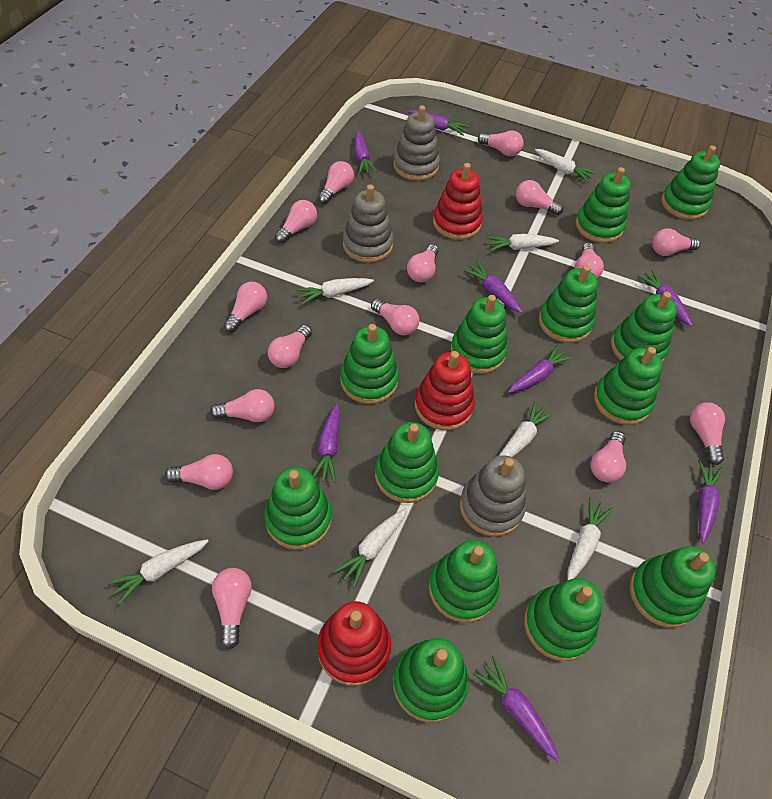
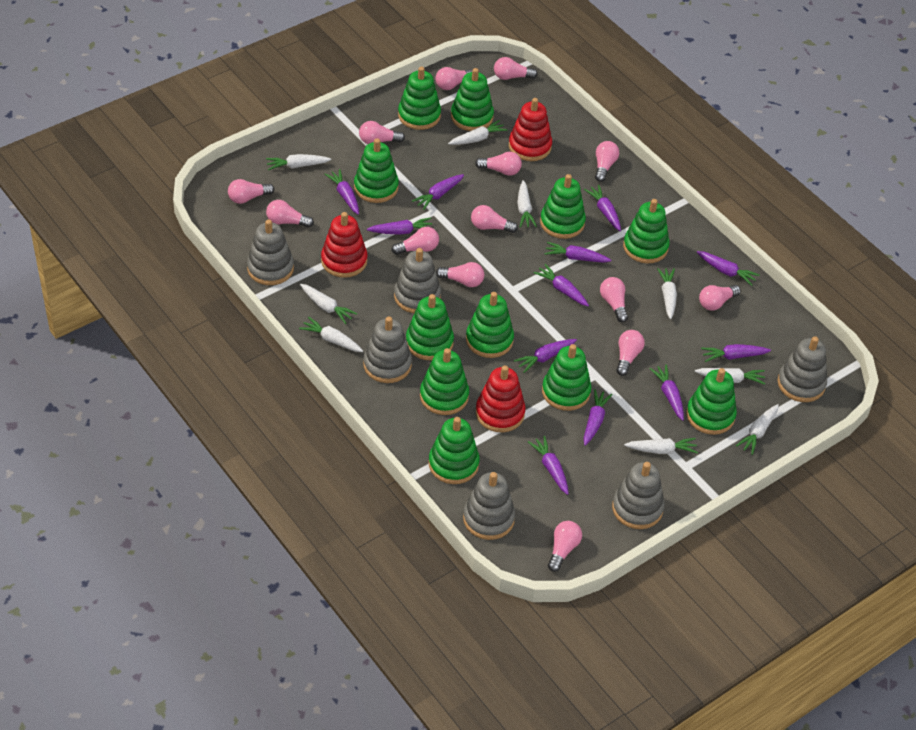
green stacking toy: [264,467,332,550] [340,324,399,404] [375,422,439,503] [393,638,469,723] [429,540,500,623] [450,295,508,374] [524,578,602,661] [539,265,598,343] [576,167,631,243] [594,347,663,425] [611,292,677,362] [630,546,716,628] [661,146,720,220] = 13 -> [354,138,399,203] [398,66,441,130] [406,294,454,360] [420,348,469,415] [429,417,480,484] [451,68,494,131] [466,292,514,358] [540,174,586,239] [542,344,591,411] [623,199,669,264] [686,368,737,435] = 11
grey stacking toy: [343,184,394,263] [393,105,440,181] [460,455,526,537] = 3 -> [247,219,294,285] [363,316,412,383] [394,248,441,313] [463,472,515,540] [612,462,665,529] [777,336,827,402] = 6
pink light bulb: [165,454,233,490] [210,389,275,422] [212,568,252,649] [224,282,267,332] [268,325,312,368] [275,200,317,243] [318,161,354,204] [371,299,419,336] [407,244,439,282] [478,130,523,156] [516,180,563,215] [575,243,604,279] [591,431,626,483] [652,228,700,256] [690,402,725,465] = 15 -> [228,179,274,204] [266,200,314,228] [359,121,405,144] [391,227,439,255] [435,67,472,90] [436,262,484,287] [471,205,518,233] [475,152,522,176] [494,57,538,80] [548,521,582,572] [595,141,619,182] [600,277,628,322] [616,330,645,376] [699,285,741,311] = 14
purple carrot: [313,404,340,483] [354,131,377,174] [408,110,469,136] [463,261,522,313] [473,656,559,761] [508,344,574,393] [637,270,692,327] [699,460,723,543] = 8 -> [325,169,359,215] [367,217,432,235] [412,174,464,210] [514,339,577,373] [528,436,569,495] [534,264,589,306] [544,242,611,263] [584,185,621,231] [584,389,613,446] [649,364,684,421] [697,251,760,286] [701,344,771,362] = 12
white carrot: [107,539,209,605] [296,278,374,305] [334,508,407,588] [486,234,559,251] [499,401,554,457] [535,149,596,182] [568,498,613,580] = 7 -> [266,154,331,170] [299,317,363,352] [300,284,357,324] [448,120,508,145] [517,180,537,228] [624,438,698,454] [657,268,677,319] [695,368,766,385] [736,404,779,455] = 9

